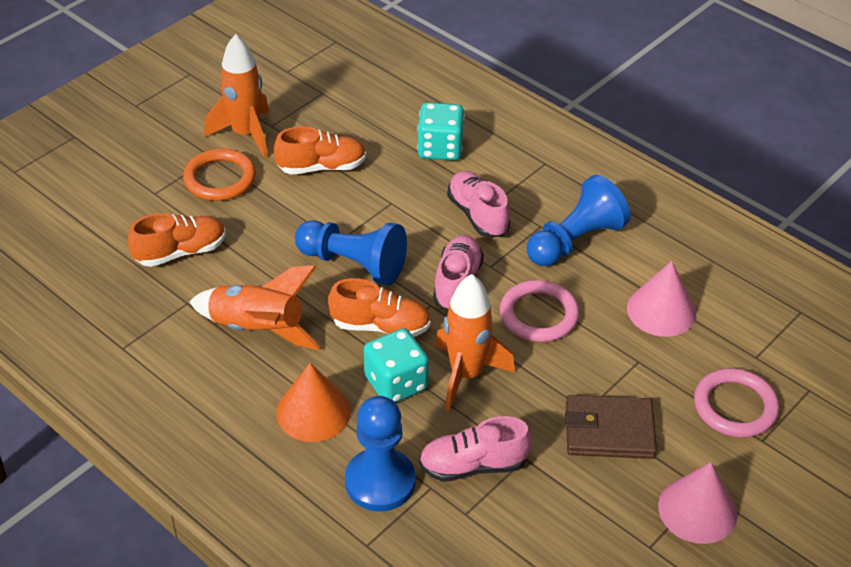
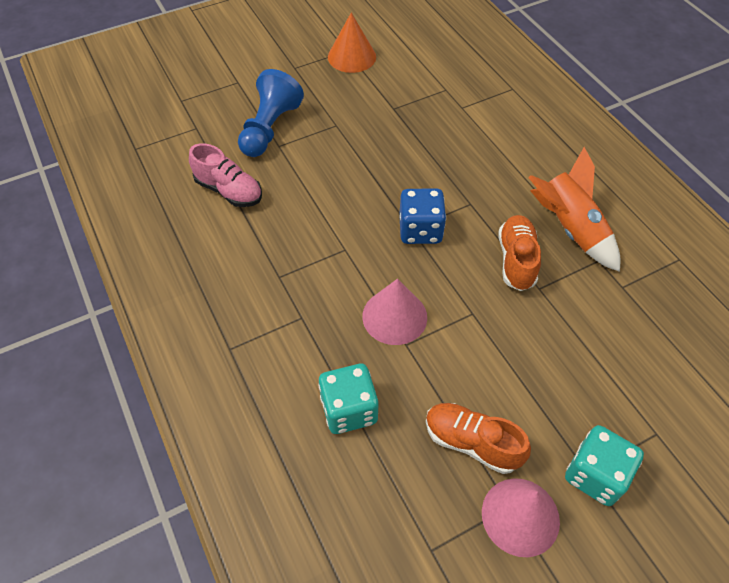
blue dice: none = 0 -> [399,188,446,244] = 1
blue pawn: [295,220,407,286] [345,396,416,511] [527,175,631,266] = 3 -> [238,69,304,157] = 1
brown wallet: [565,395,657,459] = 1 -> none = 0
orange ring: [183,148,256,201] = 1 -> none = 0
orange rocket: [189,265,321,350] [204,34,269,158] [435,274,515,411] = 3 -> [528,147,620,272] = 1
orange shoe: [128,213,226,267] [274,126,366,175] [328,278,431,337] = 3 -> [426,403,531,474] [498,215,541,291] = 2
pink ring: [500,280,579,342] [694,368,779,437] = 2 -> none = 0
pink shoe: [419,416,532,482] [433,235,484,310] [447,171,510,237] = 3 -> [189,143,262,207] = 1

